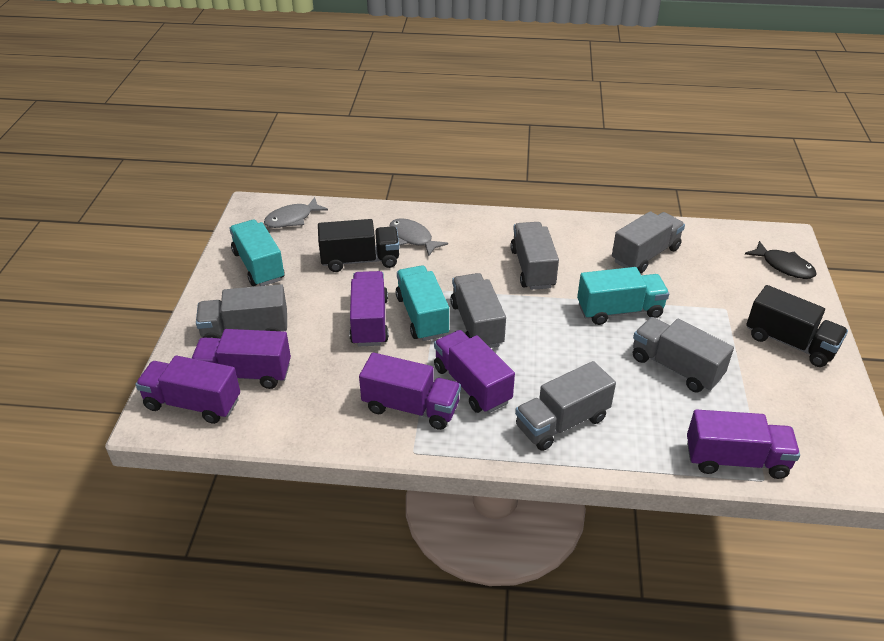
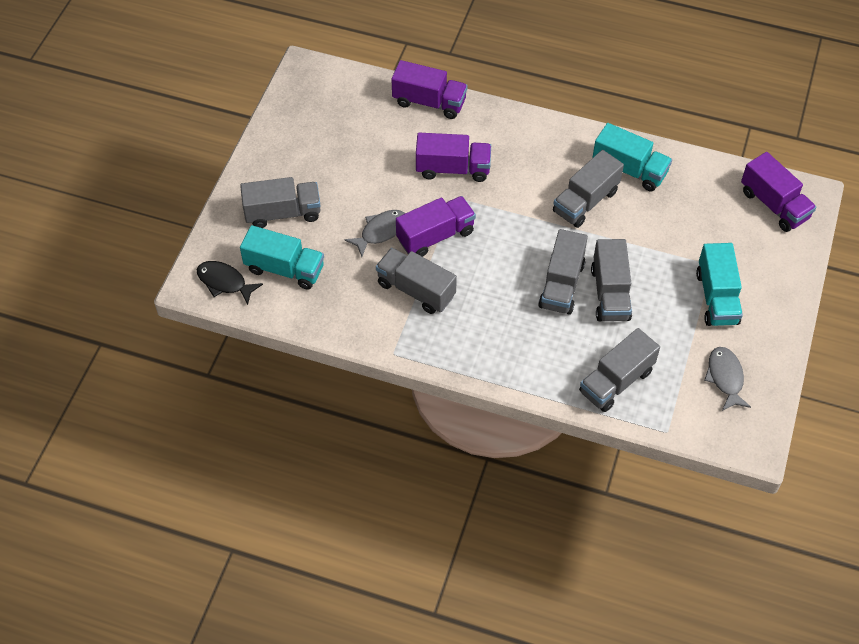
black truck: [318,219,400,272] [746,285,848,367] = 2 -> none = 0
purple truck: [135,356,240,424] [192,329,291,389] [349,271,389,346] [359,352,461,430] [434,330,515,413] [687,409,800,479] = 6 -> [391,60,467,119] [396,196,476,257] [416,133,491,182] [741,152,816,232] = 4

